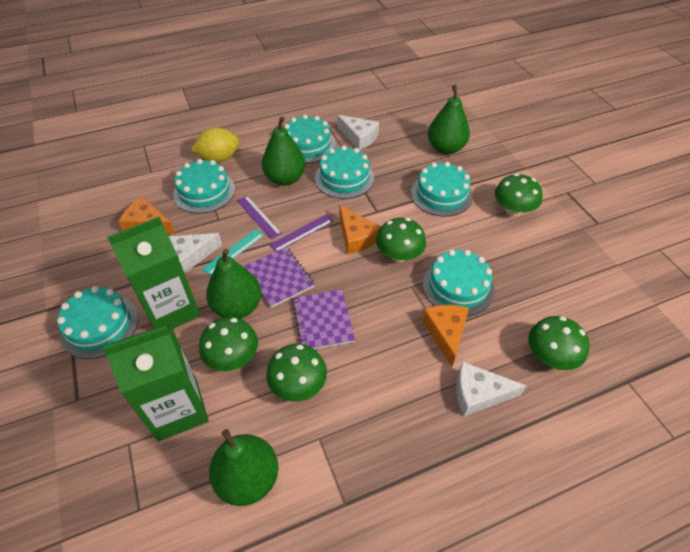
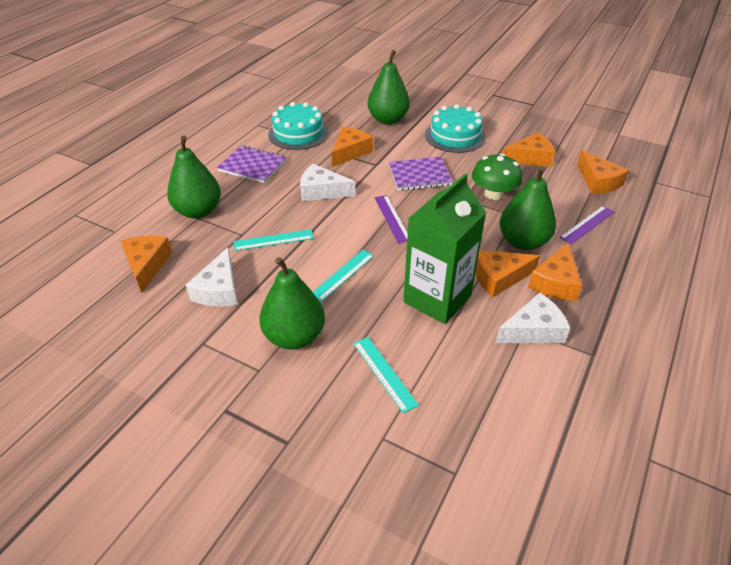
green carton: [102,323,209,441] [107,217,200,329] = 2 -> [403,174,486,324] = 1
green mushroom: [199,317,258,371] [266,344,327,402] [376,218,426,262] [495,173,542,216] [528,316,590,370] = 5 -> [472,154,522,200] = 1
orange cheese: [119,196,175,234] [339,205,381,254] [422,305,469,366] = 3 -> [120,236,172,293] [331,126,373,167] [475,250,540,297] [502,132,555,167] [528,243,582,301] [577,150,629,194] = 6
turquoise cake: [57,286,138,359] [173,159,235,214] [284,114,335,163] [315,146,374,199] [411,162,473,217] [423,249,494,316] = 6 -> [268,102,328,150] [425,104,486,153] = 2
turquoise ruler: [202,229,264,276] = 1 -> [233,230,314,251] [313,250,374,302] [353,337,419,413] = 3
yellow lemon: [191,127,240,162] = 1 -> none = 0

